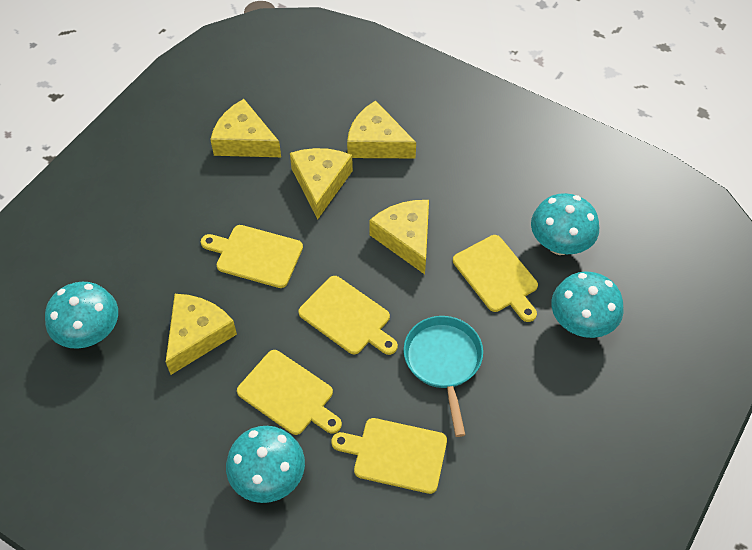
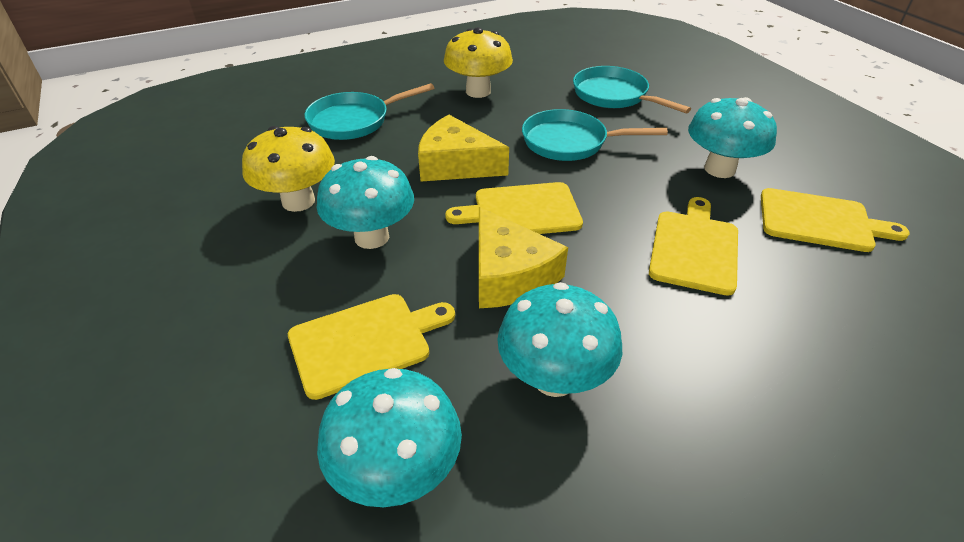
turquoise pan: [404,316,483,437] = 1 -> [305,83,434,140] [522,109,668,161] [573,66,691,113] = 3
yellow cheese: [166,294,237,375] [210,99,281,157] [290,148,353,219] [347,100,416,158] [369,200,429,274] = 5 -> [418,115,509,182] [479,207,568,308] = 2
yellow cutting board: [201,225,303,288] [237,350,342,435] [298,276,398,355] [331,418,447,494] [453,235,538,322] = 5 -> [288,294,455,400] [445,182,583,234] [649,197,738,296] [761,188,909,252] = 4
yellow mushroom: none = 0 -> [242,126,335,212] [444,27,513,98] = 2

